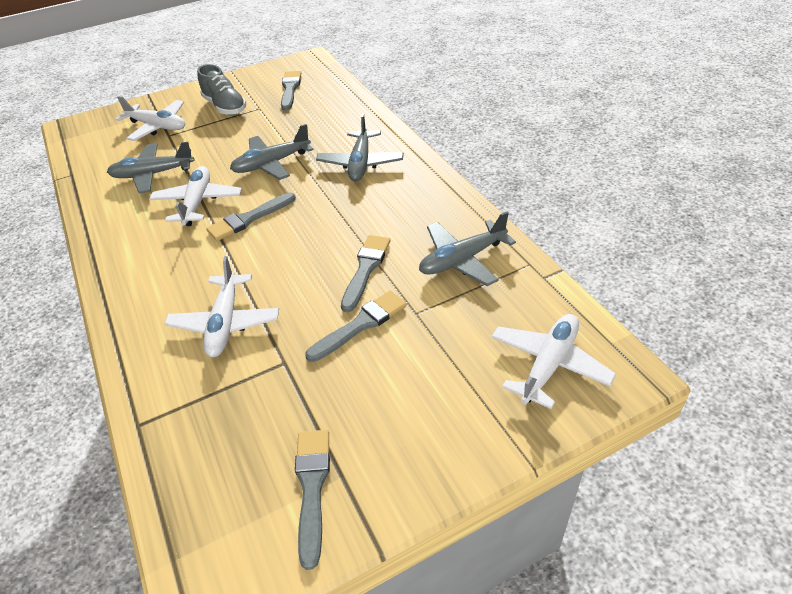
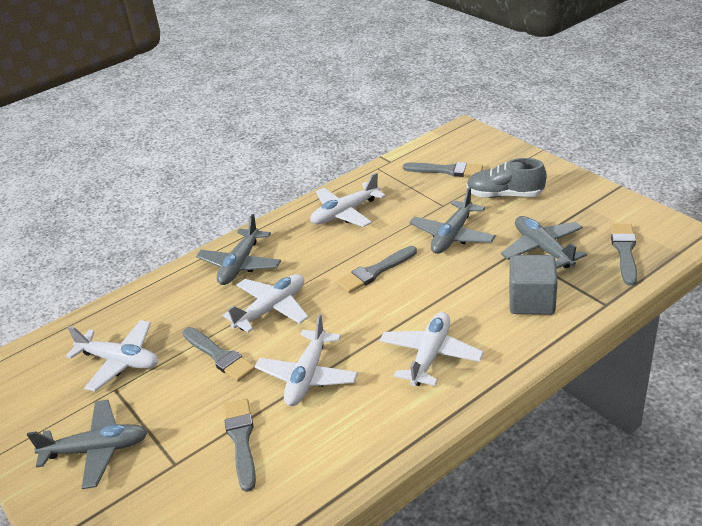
grey cube: none = 0 -> [509,255,558,315] = 1
white plane: [116,96,185,141] [149,166,242,226] [164,256,279,357] [491,314,616,409] = 4 -> [66,320,158,392] [223,274,309,333] [255,314,358,406] [310,172,386,227] [379,312,484,386] = 5

